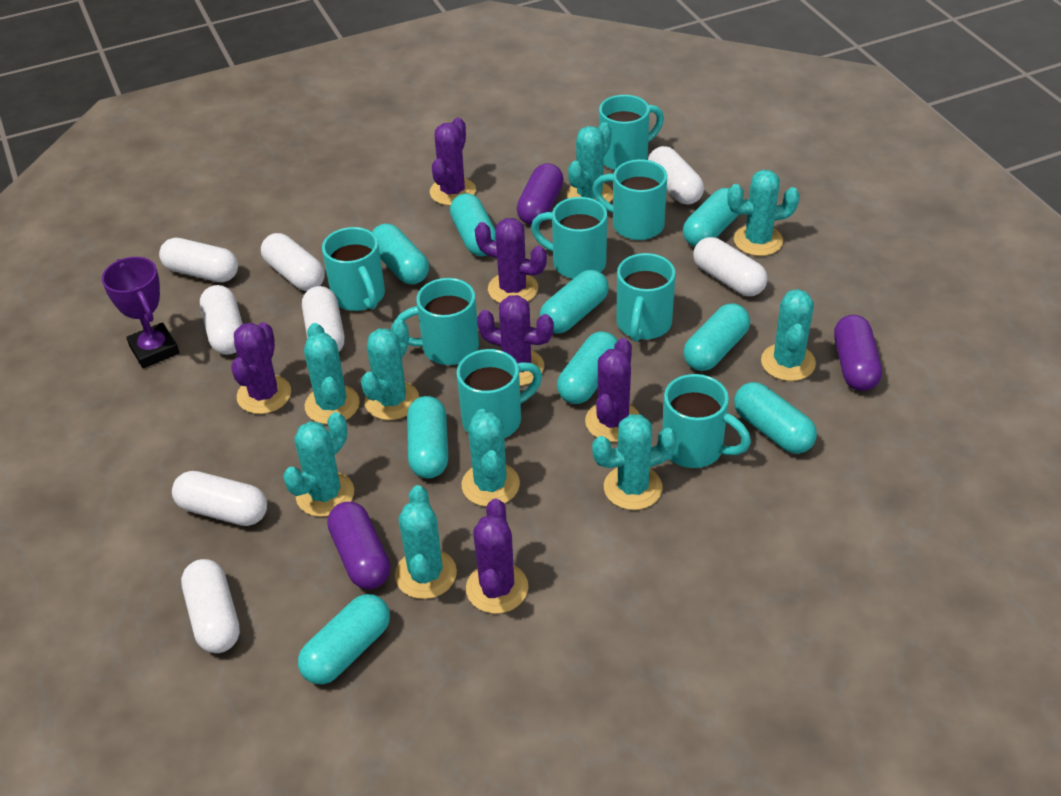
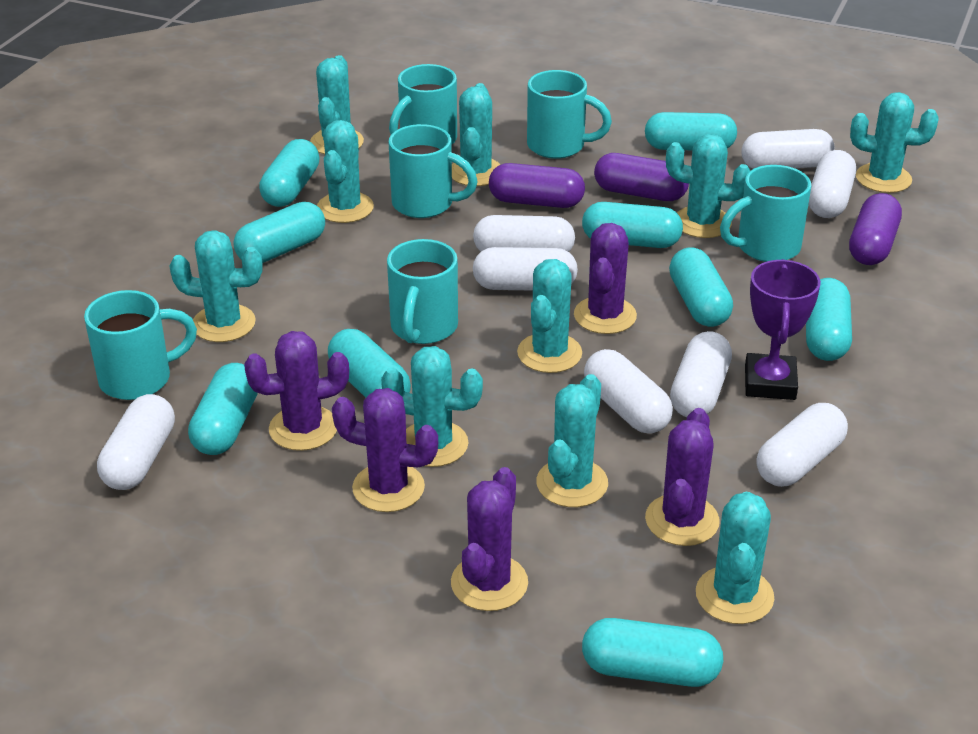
purple cactus: [231,322,291,414] [430,117,476,206] [466,499,528,614] [475,218,547,303] [477,295,554,386] [585,338,639,442] = 6 -> [244,331,349,451] [332,388,438,512] [451,467,528,611] [574,223,637,334] [645,408,720,546] = 5
turquoise cactus: [283,412,354,517] [304,323,360,424] [361,319,419,420] [395,485,457,599] [462,409,520,507] [566,122,613,203] [592,414,677,510] [727,170,800,256] [761,289,816,381] = 9 -> [169,230,262,342] [310,55,364,154] [317,120,374,223] [381,346,483,467] [452,83,501,186] [517,259,582,373] [536,374,608,507] [666,134,750,238] [696,492,774,624] [850,92,939,193] = 10
turquoise mug: [322,227,385,311] [396,278,479,365] [457,349,542,438] [531,197,607,279] [592,159,667,240] [599,95,664,170] [616,253,676,342] [662,374,751,468] = 8 -> [84,290,197,400] [387,239,458,344] [388,124,478,218] [389,64,457,144] [527,70,612,159] [720,165,811,262] = 6

